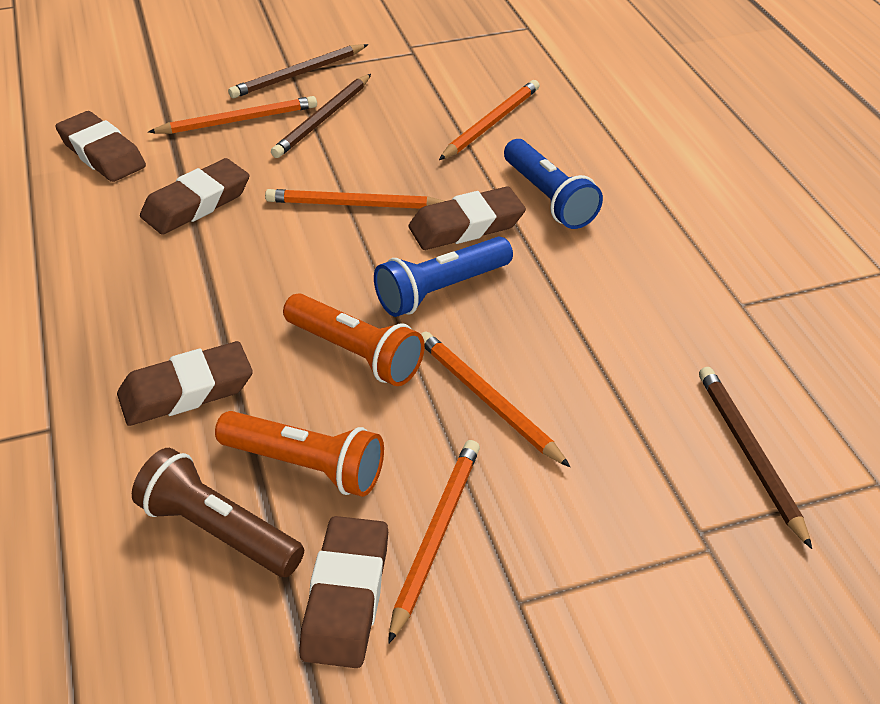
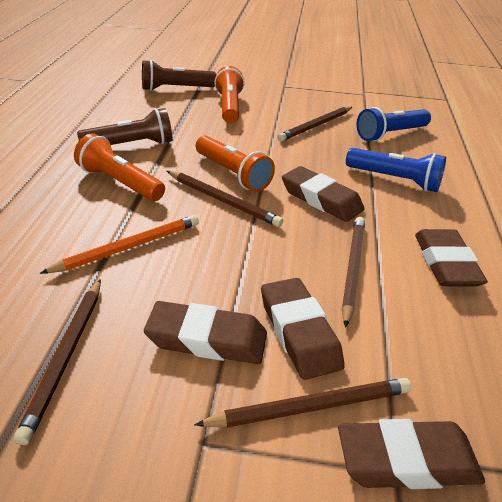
brown flashlight: [132,448,304,577] = 1 -> [77,108,172,145] [142,60,216,91] = 2
brown pencil: [228,44,368,98] [271,74,371,158] [699,367,812,549] = 3 -> [14,279,101,445] [167,171,283,227] [194,378,411,428] [277,106,352,141] [342,217,365,328] = 5
orange flashlight: [215,411,384,497] [283,293,425,386] = 2 -> [74,133,165,201] [196,136,275,192] [214,66,245,123] = 3
orange pencil: [148,96,317,134] [265,189,444,209] [388,440,480,644] [421,331,570,467] [439,80,540,160] = 5 -> [40,215,199,274] = 1

